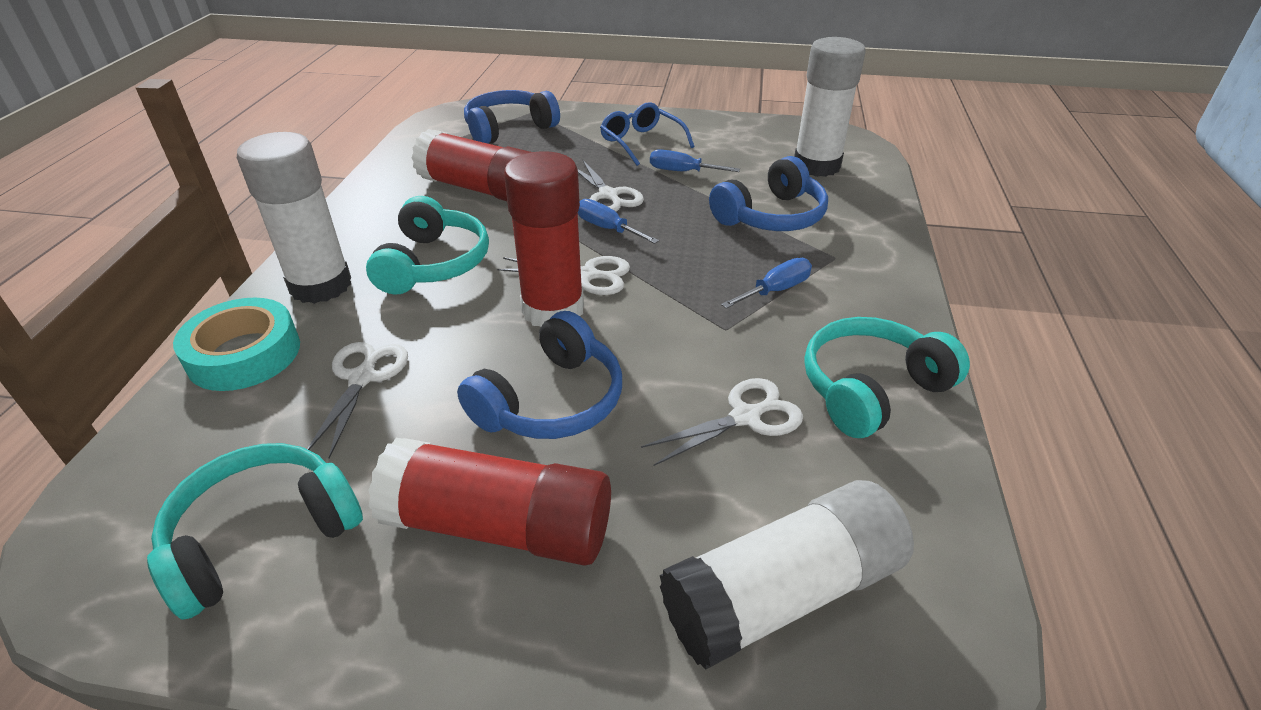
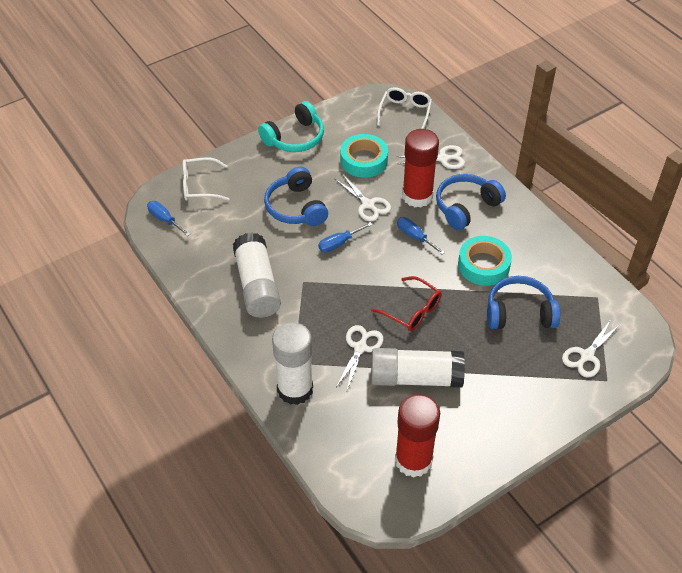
blue glasses: [600,102,694,166] = 1 -> none = 0
red glasses: none = 0 -> [371,276,441,331] = 1
red glue stick: [368,438,611,566] [411,129,531,201] [504,151,584,327] = 3 -> [395,394,440,478] [402,129,439,207] = 2
turquoise headphones: [147,443,363,620] [366,196,489,294] [805,317,970,438] = 3 -> [258,101,324,152] = 1
turquoise tape: [173,298,300,391] = 1 -> [340,134,388,178] [458,236,512,286] = 2
white glasses: none = 0 -> [183,157,229,201] [377,87,432,129] = 2

